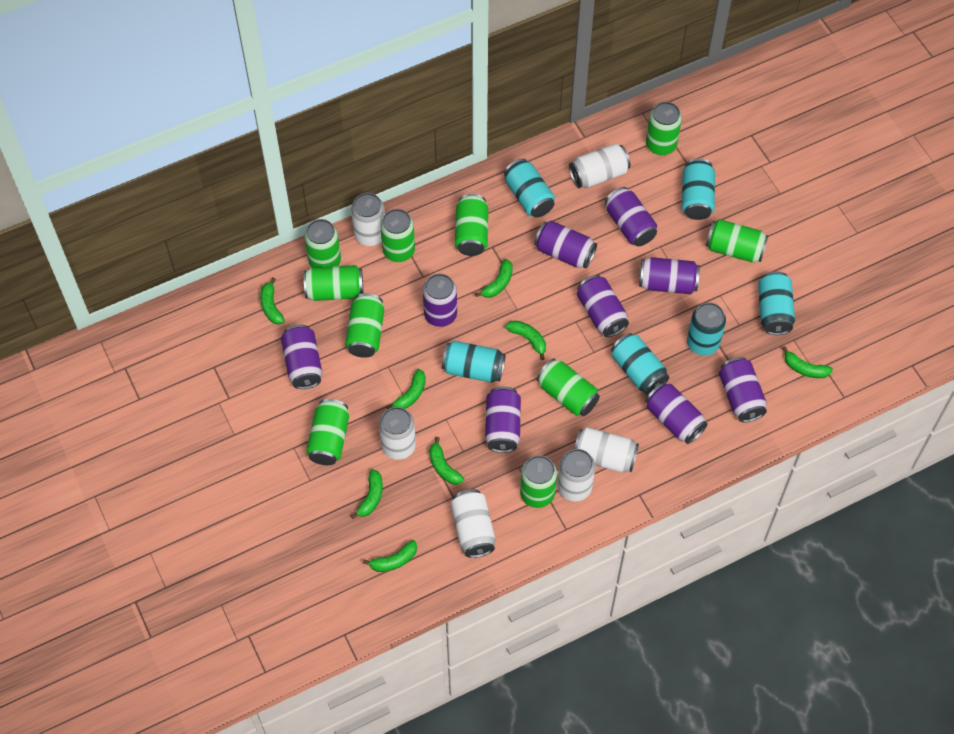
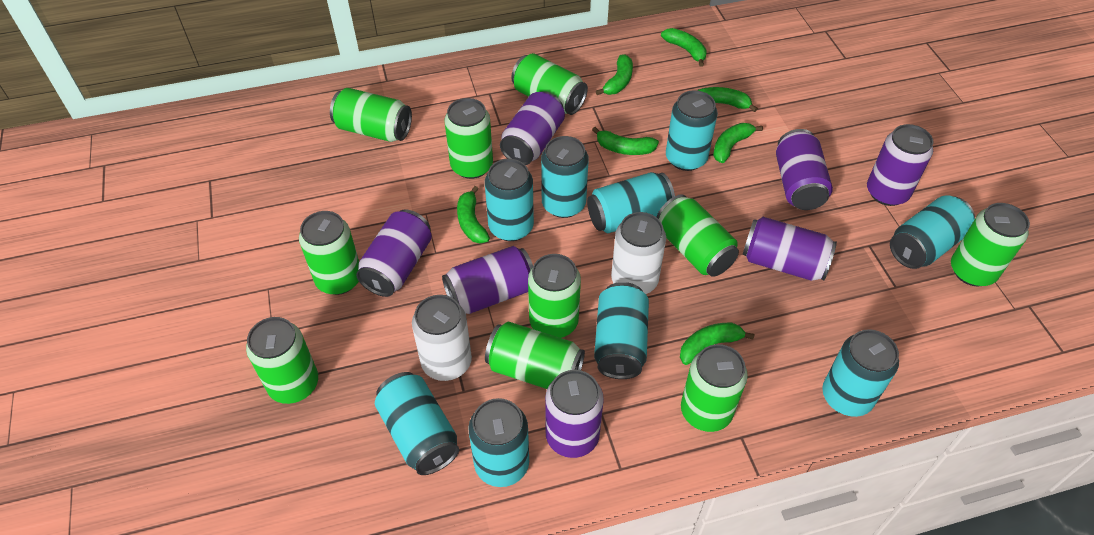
green banana: [260,277,285,325] [351,469,383,519] [362,540,417,572] [386,369,426,409] [429,437,464,485] [475,259,513,298] [505,320,546,360] [782,346,833,378] = 8 -> [457,186,490,243] [592,127,659,155] [596,54,633,95] [661,28,707,67] [680,323,754,365] [697,87,758,112] [713,123,763,163] = 7
purple can: [281,325,322,389] [423,274,457,327] [485,386,521,453] [534,221,597,269] [577,275,629,337] [605,187,657,246] [639,257,700,294] [646,383,708,444] [719,357,767,422] = 9 -> [356,209,432,297] [442,246,533,314] [500,91,565,165] [545,370,604,458] [742,217,837,281] [776,129,833,210] [867,124,933,206] = 7
turquoise can: [442,341,506,383] [504,159,555,218] [611,333,669,395] [682,158,715,220] [687,302,726,356] [758,271,795,335] = 6 -> [375,372,459,475] [469,398,529,487] [485,159,534,241] [541,136,589,218] [587,172,675,233] [594,282,649,379] [666,90,718,171] [822,329,899,417] [890,195,975,269] = 9
white can: [351,193,385,246] [379,407,416,460] [451,489,496,558] [557,449,595,501] [569,143,630,188] [574,427,639,473] = 6 -> [412,295,472,381] [611,212,666,294] = 2

